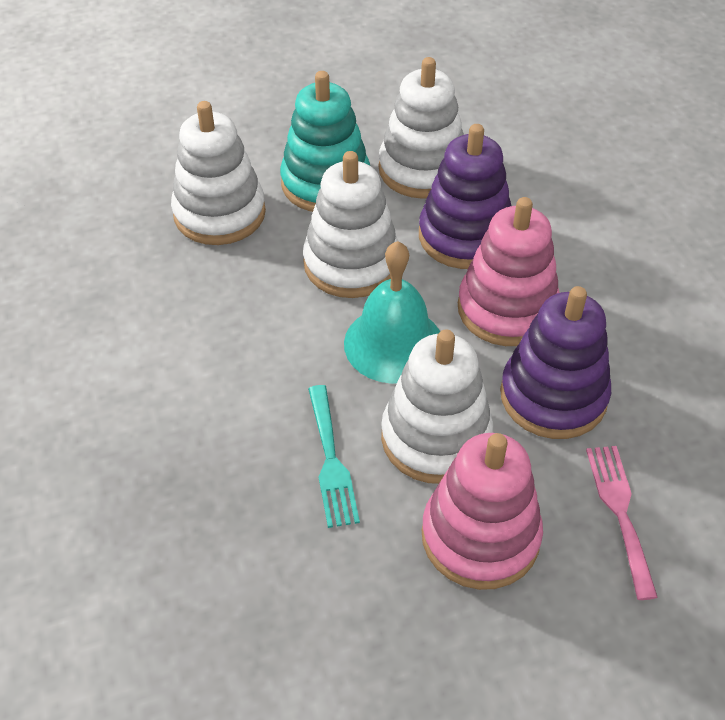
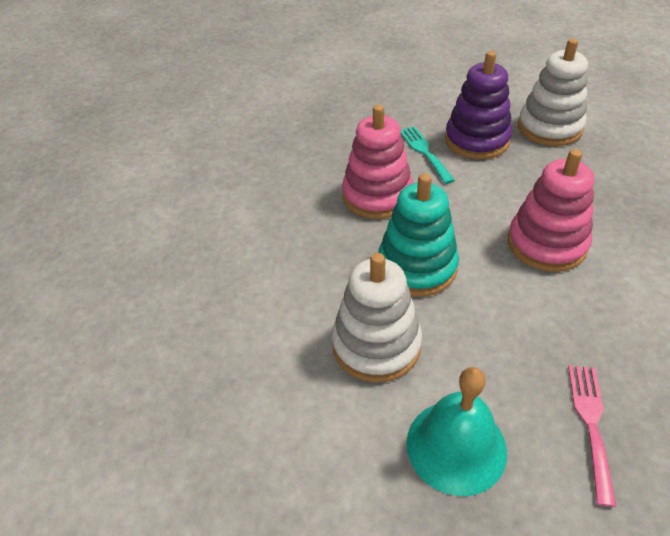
purple stacking toy: [419,124,511,269] [500,286,611,439] = 2 -> [445,51,512,159] = 1
white stacking toy: [171,101,266,245] [303,151,398,298] [378,57,464,199] [381,329,494,484] = 4 -> [332,253,422,383] [518,39,588,146] = 2

